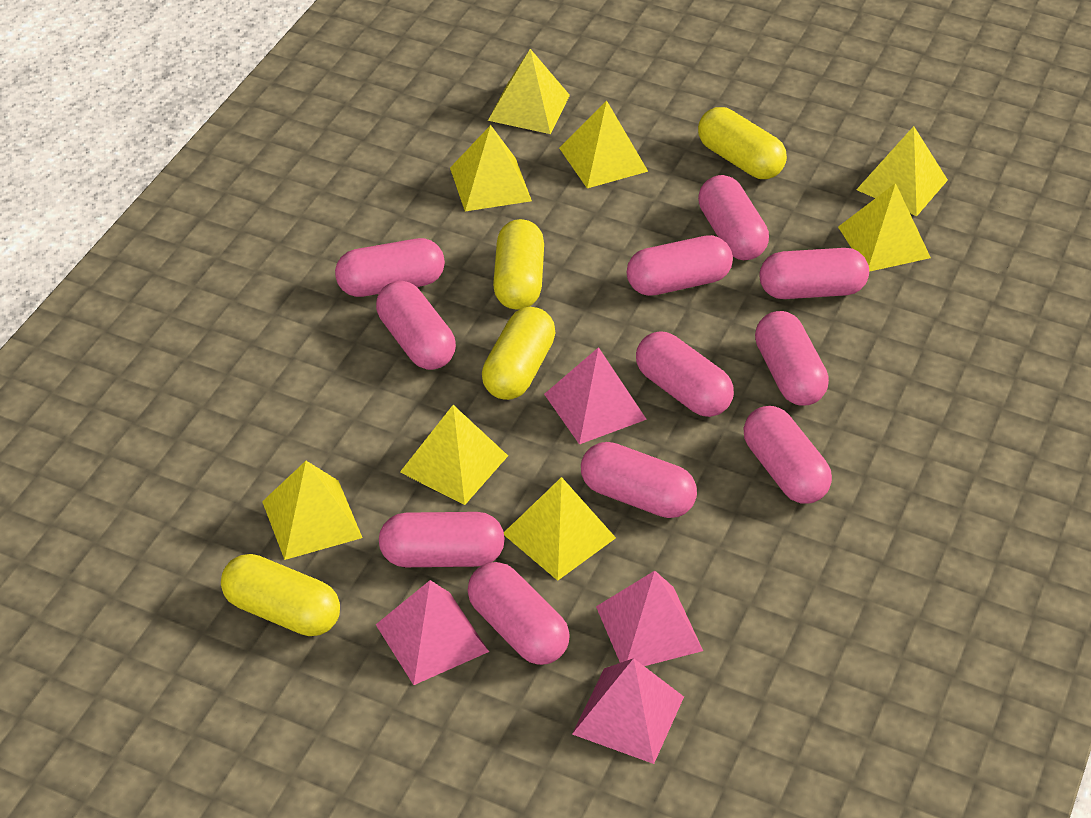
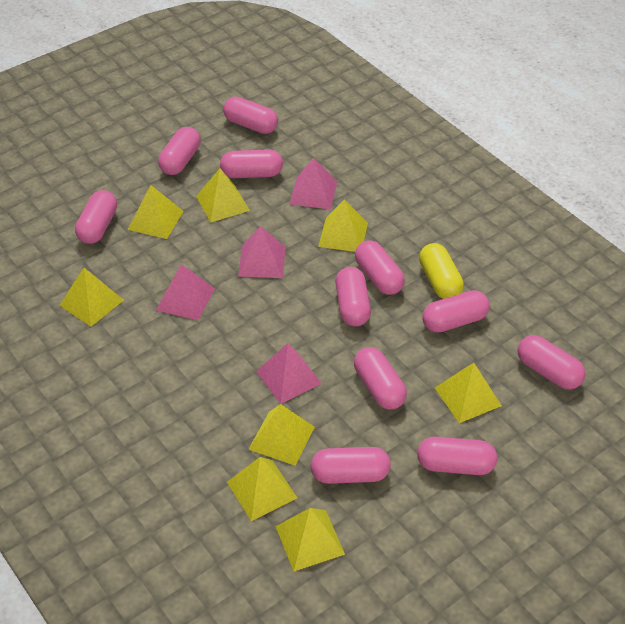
yellow capsule: [221,554,340,636] [482,307,556,400] [493,219,544,310] [698,107,787,179] = 4 -> [419,243,464,299] = 1

